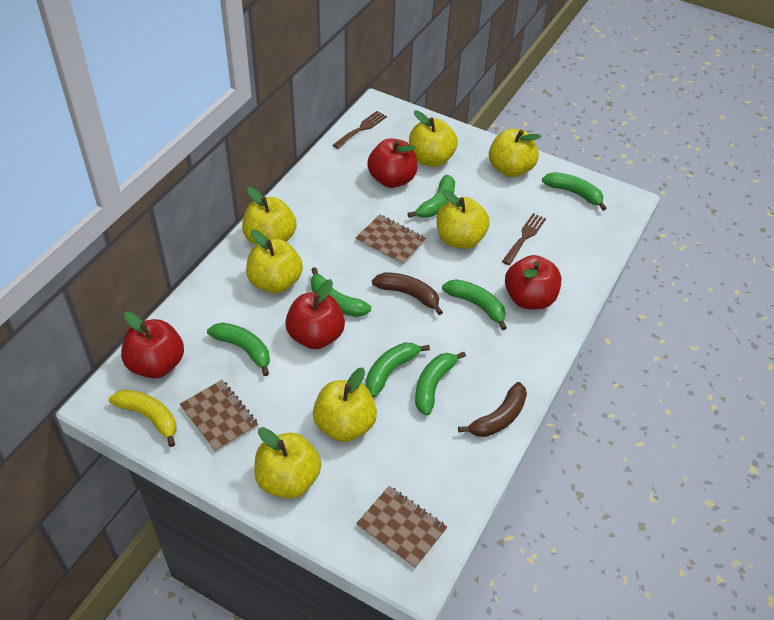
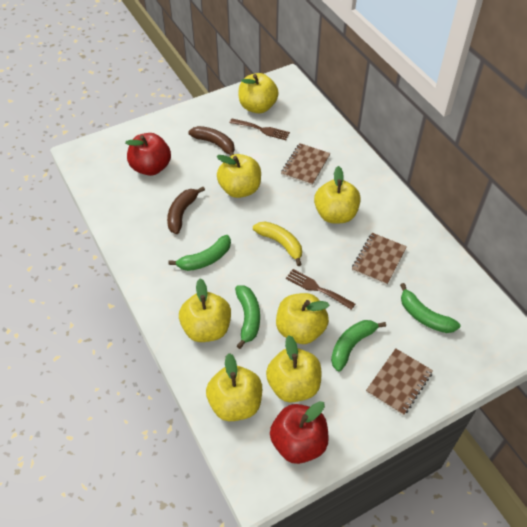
green banana: [207,323,270,376] [311,267,371,317] [366,343,430,398] [407,175,455,218] [415,352,466,415] [442,279,507,330] [542,172,607,211] = 7 -> [168,235,231,271] [235,285,260,349] [331,320,386,372] [400,283,460,333] = 4
red apple: [121,311,184,378] [285,279,345,349] [367,138,418,188] [505,255,561,309] = 4 -> [125,133,171,176] [270,401,329,464] = 2

